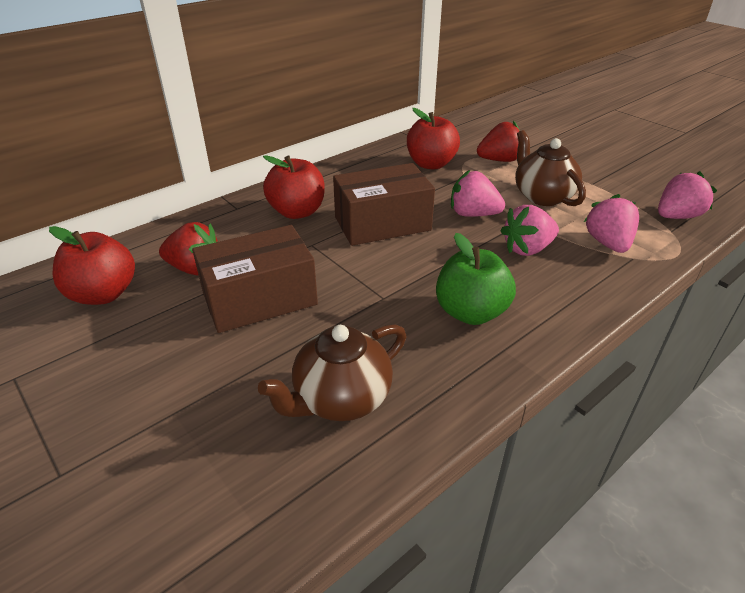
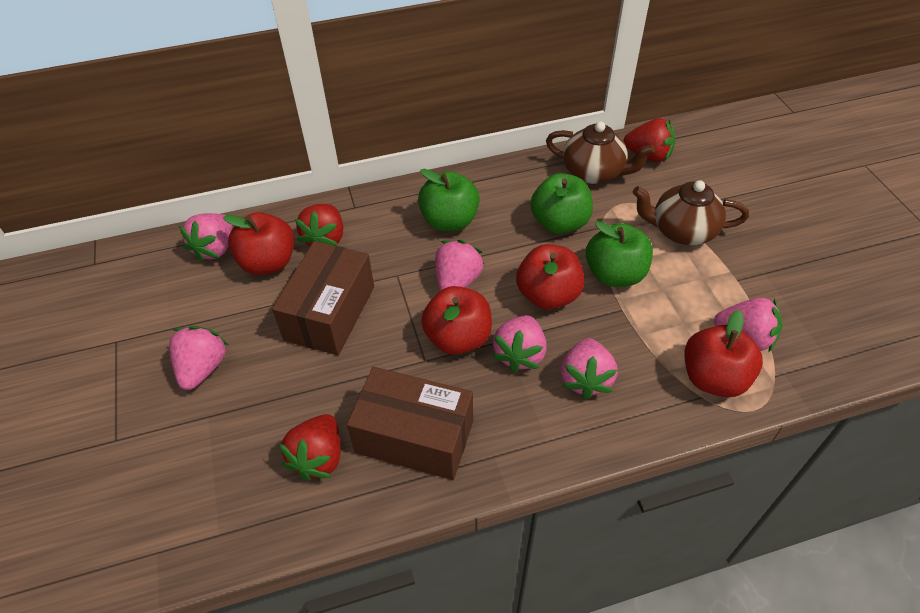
green apple: [436,233,516,325] = 1 -> [418,169,480,231] [531,173,593,234] [586,221,653,287] = 3
pink strawberry: [451,170,505,217] [501,205,559,256] [584,194,639,253] [658,171,717,219] = 4 -> [169,326,228,390] [179,213,232,262] [435,240,484,291] [492,315,547,373] [561,338,617,399] [714,298,782,353] = 6
red apple: [49,226,135,305] [263,155,325,219] [407,108,460,169] = 3 -> [223,212,294,275] [421,286,492,355] [516,244,584,310] [685,310,763,397] = 4
red strawberry: [159,222,218,275] [477,121,520,162] = 2 -> [279,414,341,481] [295,204,344,246] [623,118,676,162] = 3

